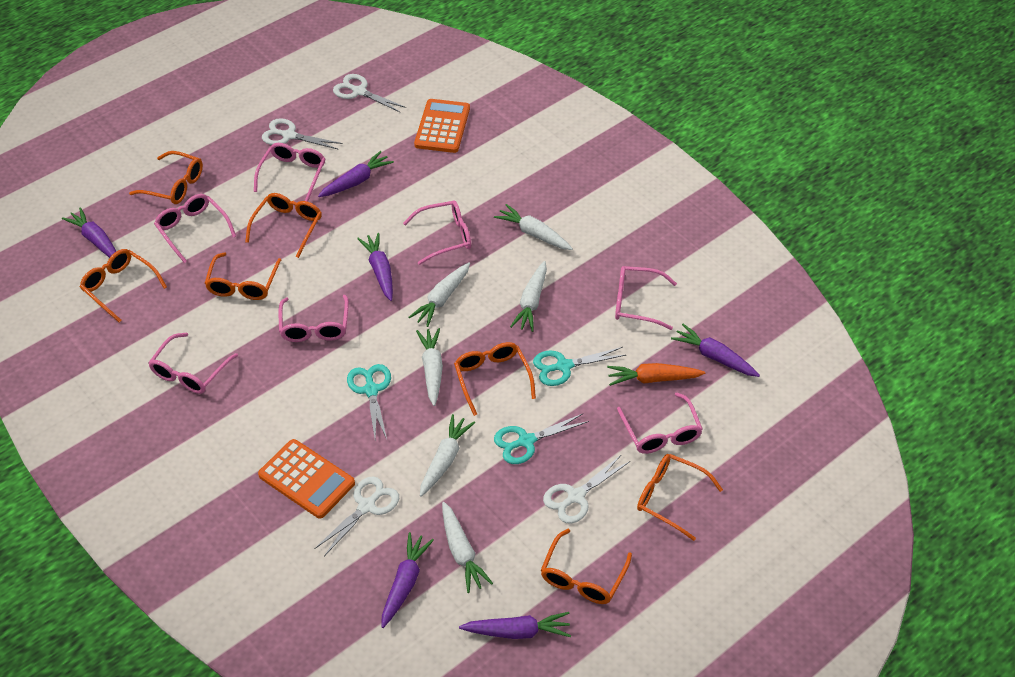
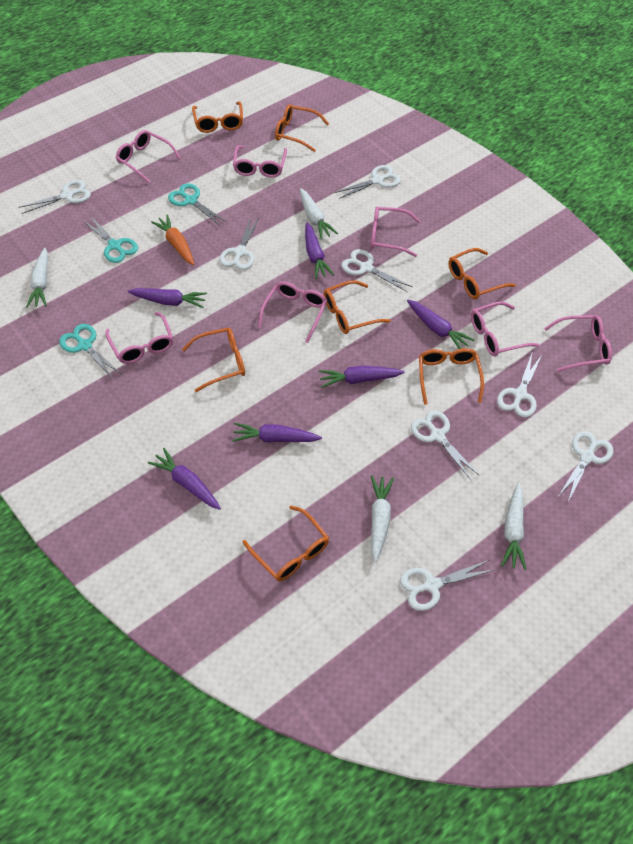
orange calculator: [258,439,355,519] [414,99,470,153] = 2 -> none = 0
white carrot: [408,262,470,327] [416,328,443,406] [420,414,475,497] [442,502,493,593] [494,204,573,250] [510,261,547,332] = 6 -> [26,248,48,307] [300,188,338,240] [371,475,394,562] [501,482,526,570] = 4
white scissors: [262,118,342,150] [315,476,399,556] [333,74,406,112] [543,454,630,524] = 4 -> [19,180,91,214] [219,217,259,270] [335,165,401,199] [341,249,412,292] [400,560,493,611] [411,410,480,480] [497,354,542,417] [557,431,613,504] = 8

